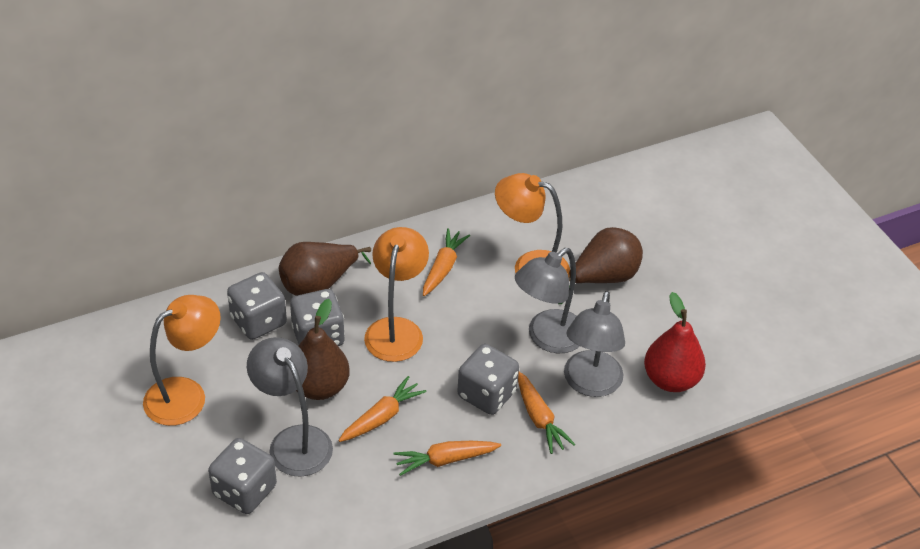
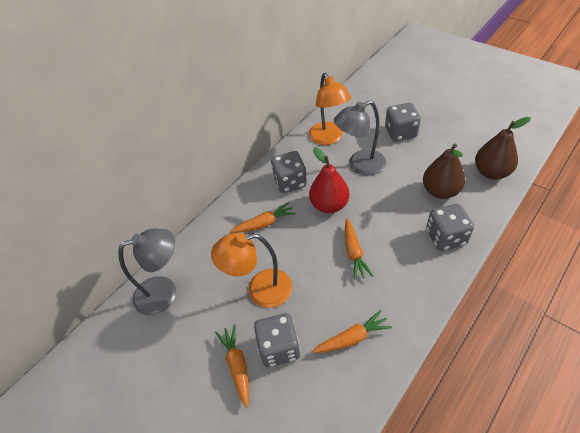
brown pear: [279,242,371,296] [296,299,350,400] [558,227,643,304] = 3 -> [423,144,465,199] [475,117,531,179] = 2
grey lamp: [247,337,333,477] [515,248,580,353] [564,291,625,397] = 3 -> [118,229,176,315] [334,100,386,176] = 2
orange lamp: [143,295,221,426] [364,227,429,362] [495,173,570,277] = 3 -> [211,233,293,308] [309,73,351,145] = 2

